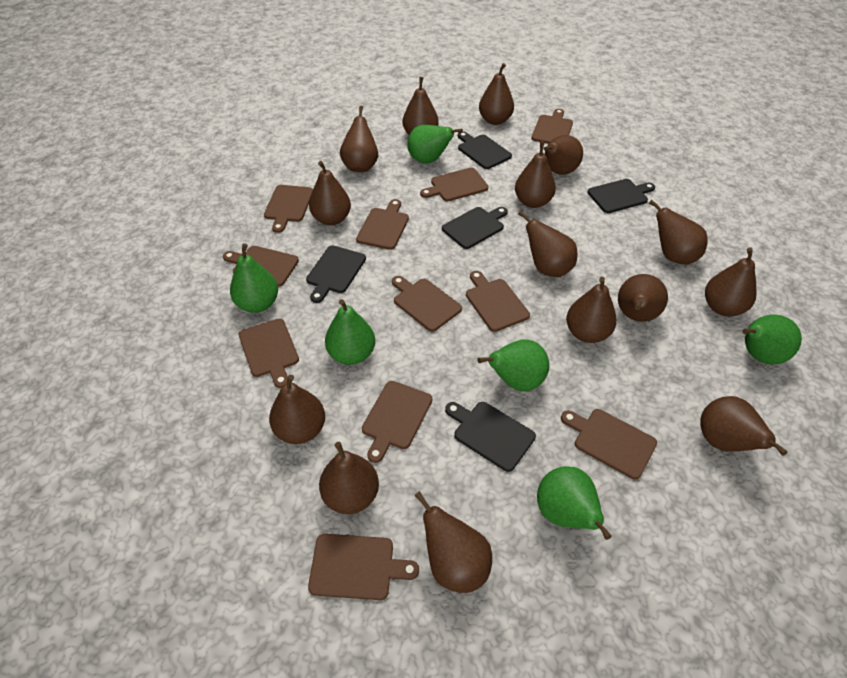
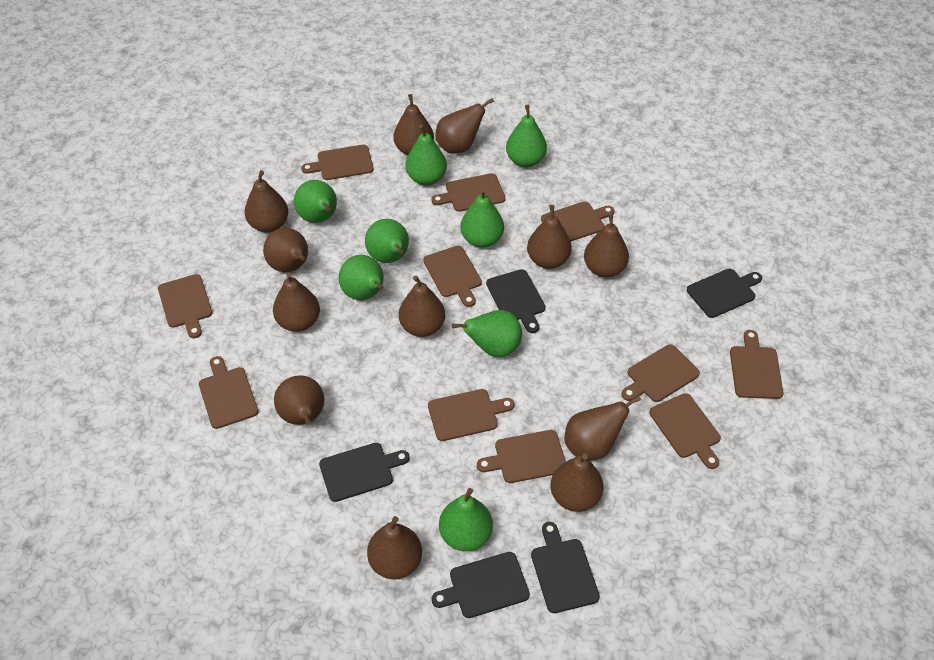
brown pear: [269,375,325,444] [309,161,351,225] [319,442,379,514] [340,106,378,172] [403,77,439,135] [414,491,492,593] [479,63,514,125] [515,141,556,208] [518,211,578,277] [544,135,583,175] [566,277,617,343] [618,274,668,322] [648,200,708,264] [700,396,787,456] [705,248,756,316] = 15 -> [245,170,288,233] [263,228,308,272] [273,273,320,332] [274,375,324,425] [367,516,422,579] [393,94,434,155] [399,275,445,337] [436,98,494,154] [527,205,572,269] [550,454,603,512] [564,395,641,460] [584,214,629,277] = 12
green pear: [230,243,278,313] [325,299,375,365] [407,125,463,163] [477,339,549,391] [537,466,612,540] [742,314,802,365] = 6 -> [294,180,337,223] [339,255,384,300] [365,219,409,263] [405,125,447,186] [439,488,493,551] [452,310,522,357] [461,188,504,248] [506,105,547,167] = 8

